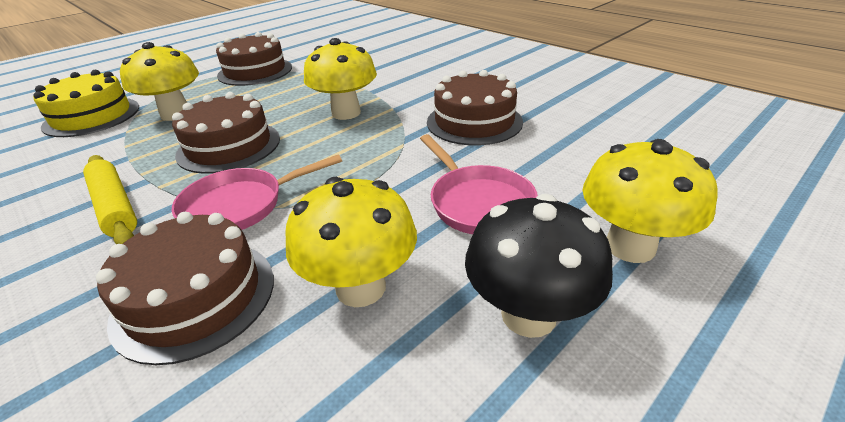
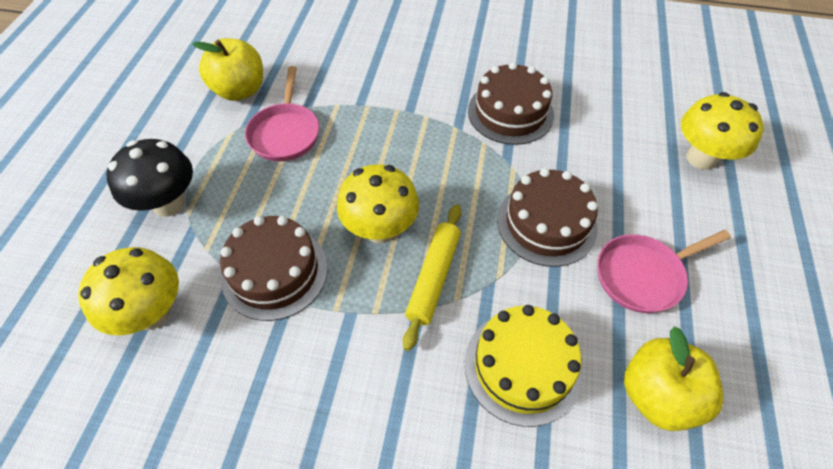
brown cake: [96,212,274,365] [172,92,280,174] [216,32,292,86] [427,70,523,145] = 4 -> [220,216,328,321] [468,62,554,145] [497,168,598,267] = 3
yellow apple: none = 0 -> [193,38,263,101] [624,326,724,431] = 2
yellow mushroom: [120,42,199,121] [285,177,417,307] [304,38,377,120] [582,139,718,263] = 4 -> [78,247,179,336] [337,164,419,243] [681,92,764,170] = 3

